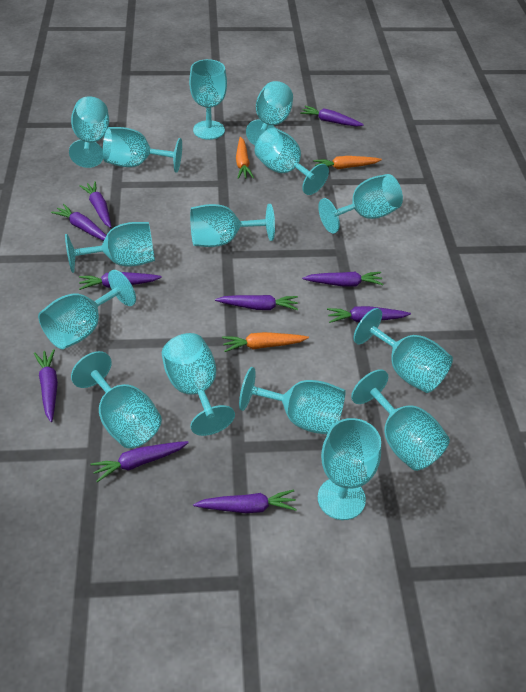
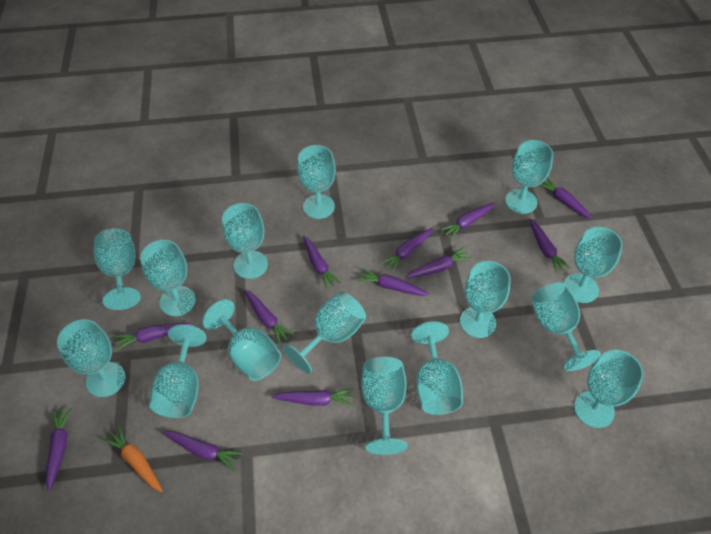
orange carrot: [222,332,309,352] [236,137,254,179] [313,156,382,169] = 3 -> [102,426,163,492] = 1
purple carrot: [34,349,58,422] [51,204,107,241] [79,181,111,228] [79,272,162,290] [90,441,189,482] [193,490,297,513] [215,295,298,310] [300,106,364,127] [302,272,383,287] [327,306,411,323] = 10 -> [46,407,72,492] [114,323,192,351] [162,431,243,471] [244,289,294,344] [271,388,354,406] [303,235,341,290] [357,268,430,296] [380,228,433,273] [405,247,472,279] [440,202,495,240] [529,219,571,273] [539,178,593,219] = 12

